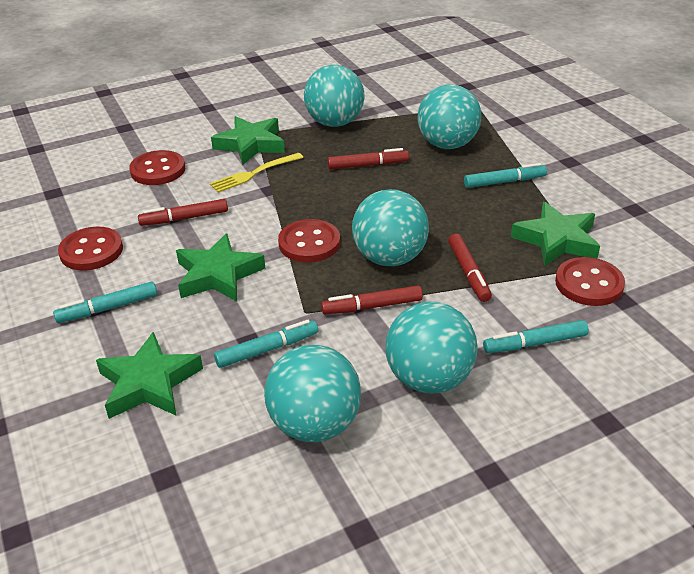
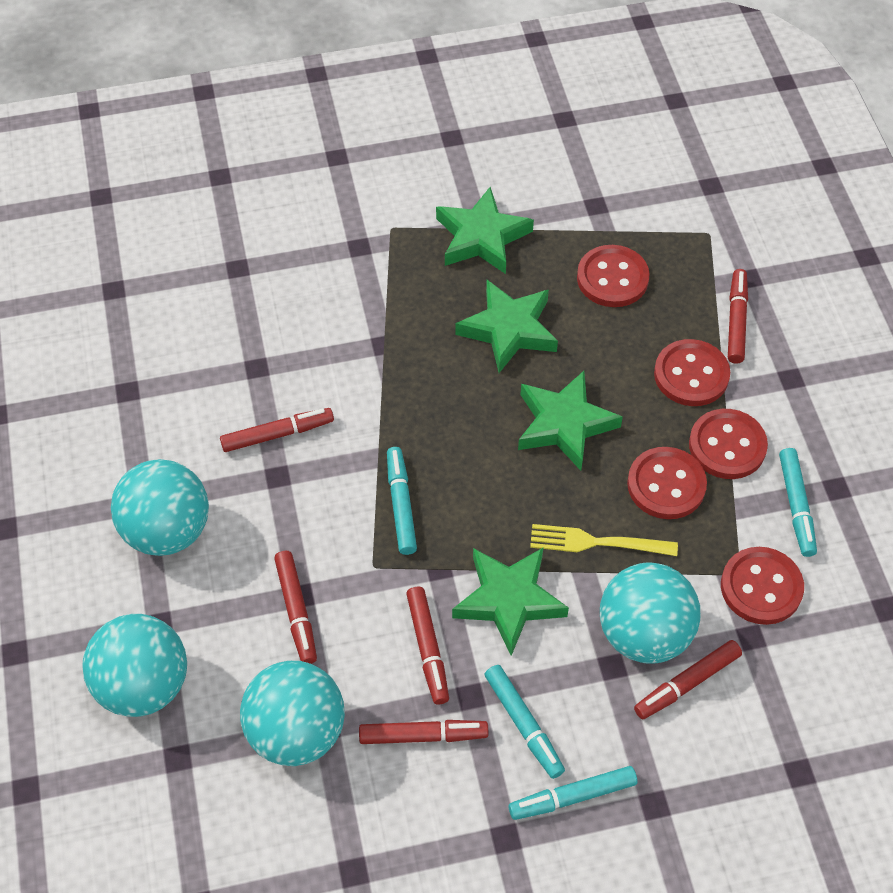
red button: [58,227,123,271] [129,150,185,185] [278,219,340,263] [555,257,625,306] = 4 -> [577,245,650,307] [627,447,707,519] [654,339,730,406] [689,409,768,479] [721,547,804,625] = 5
red marker: [138,199,228,226] [321,285,423,314] [327,148,409,169] [448,234,492,302] = 4 -> [220,408,334,452] [274,551,317,664] [359,720,488,744] [406,586,449,705] [634,640,742,719] [728,269,748,364] = 6
turquoise ball: [264,345,361,442] [304,65,365,127] [352,189,429,266] [385,302,477,393] [417,84,481,149] = 5 -> [83,614,187,717] [111,459,209,556] [240,661,345,766] [600,563,700,664] = 4

